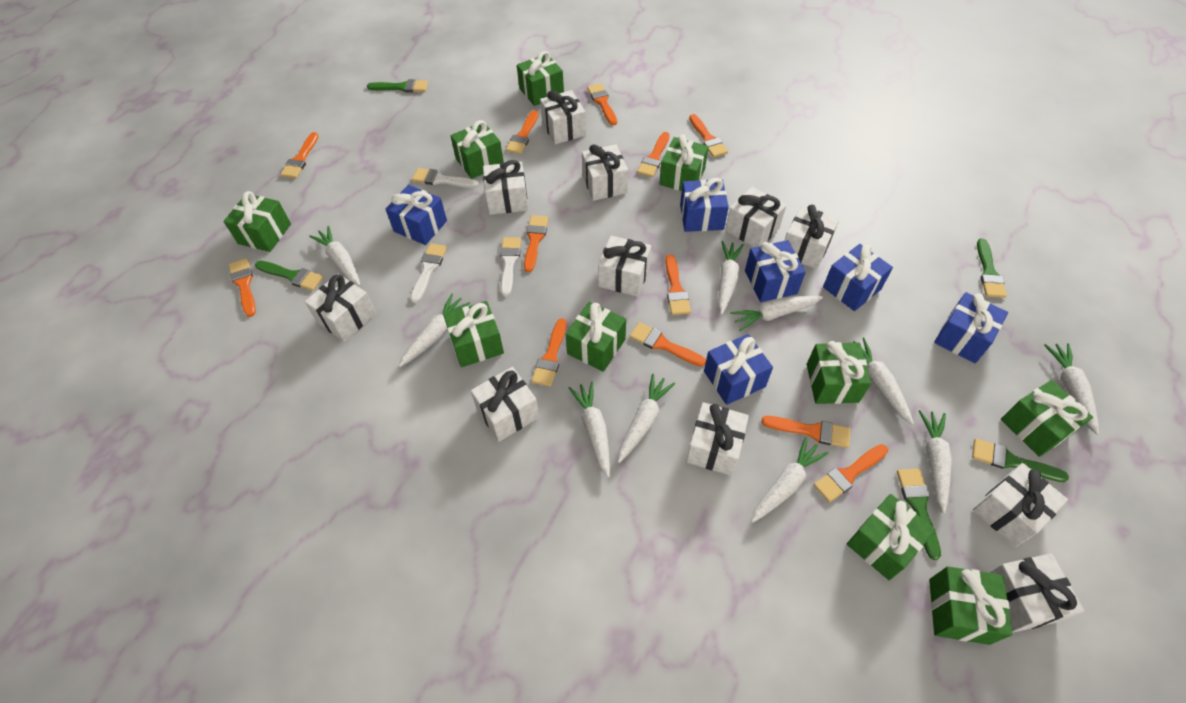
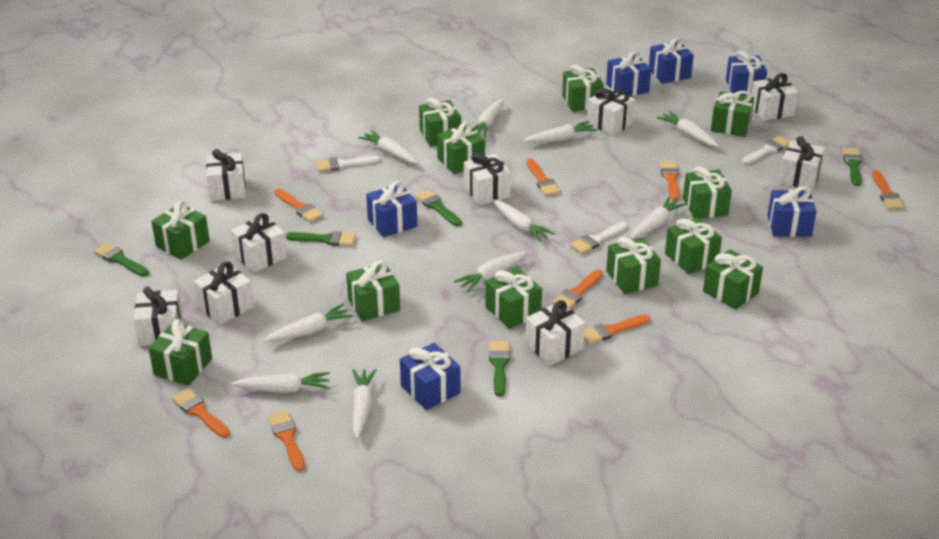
green gift: [223,191,291,252] [443,301,504,367] [450,120,504,179] [517,51,564,106] [566,302,626,372] [659,134,709,191] [807,341,871,404] [847,494,936,580] [929,566,1012,645] [1001,380,1093,457] = 10 -> [149,319,212,386] [151,200,210,260] [346,260,400,321] [419,98,461,147] [437,121,485,174] [485,267,542,329] [562,65,604,112] [606,237,661,294] [665,217,722,274] [683,166,732,219] [703,249,763,310] [711,91,754,137] = 12
orange brush: [229,258,256,317] [280,132,318,178] [506,110,538,154] [524,215,548,272] [531,318,566,387] [587,83,617,125] [630,322,706,367] [637,132,670,177] [665,254,691,315] [689,114,728,158] [761,416,850,448] [814,444,888,503] = 12 -> [172,388,230,438] [268,411,305,471] [275,189,324,222] [526,159,560,196] [552,270,603,309] [584,314,650,344] [660,161,680,201] [872,170,904,209] = 8
white gift: [305,274,376,342] [471,367,539,442] [483,160,528,215] [540,90,586,144] [582,144,628,201] [598,236,651,297] [686,402,749,476] [725,187,786,247] [784,205,839,269] [973,463,1068,547] [989,553,1084,633] = 11 -> [134,287,182,346] [194,261,254,325] [206,149,246,201] [231,213,287,273] [464,153,511,205] [525,300,585,366] [587,88,635,136] [751,73,798,121] [778,136,825,191] = 9

